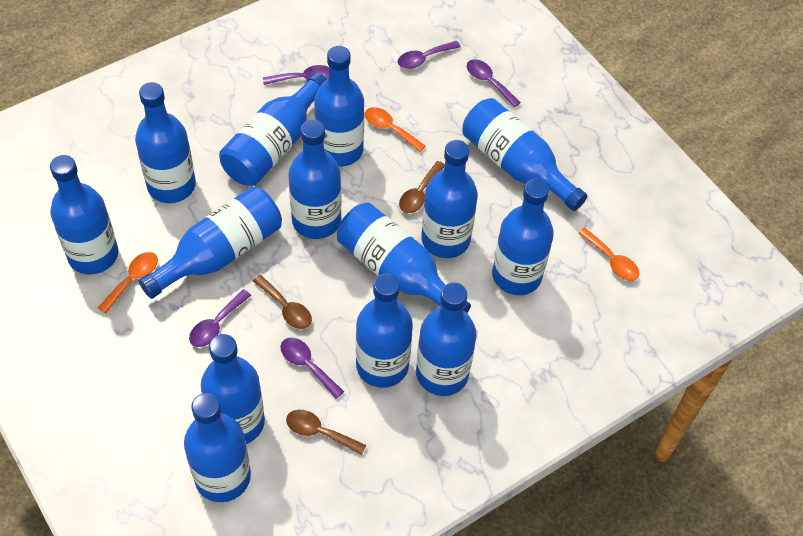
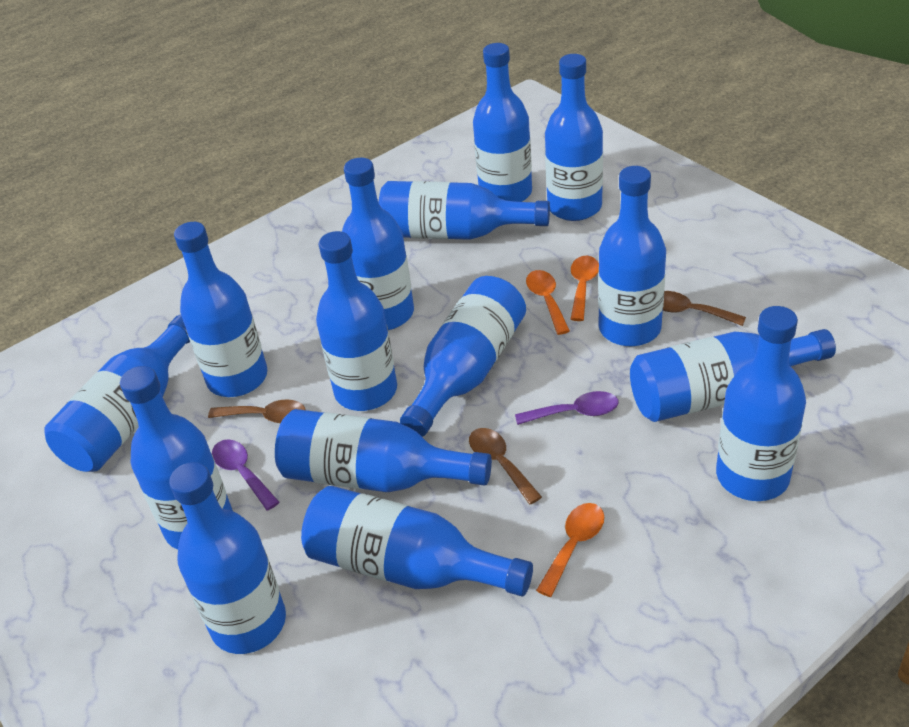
blue bottle: [50,155,118,275] [135,82,196,203] [139,186,282,299] [184,393,251,502] [201,334,265,444] [219,72,327,186] [288,120,342,239] [314,46,364,167] [337,202,471,313] [356,273,413,388] [416,282,477,396] [421,140,478,258] [462,98,587,211] [492,178,554,295] = 14 -> [44,315,190,472] [120,366,233,550] [169,462,286,654] [174,222,267,397] [275,409,492,492] [301,486,533,596] [316,231,397,411] [342,158,414,330] [379,181,550,240] [400,276,526,437] [473,43,532,202] [545,54,603,221] [598,166,666,346] [630,329,836,422] [716,306,806,501] = 15
purple spoon: [189,289,251,347] [263,65,329,85] [280,337,344,399] [398,41,461,69] [467,59,521,107] = 5 -> [212,439,279,511] [515,391,619,425] = 2

